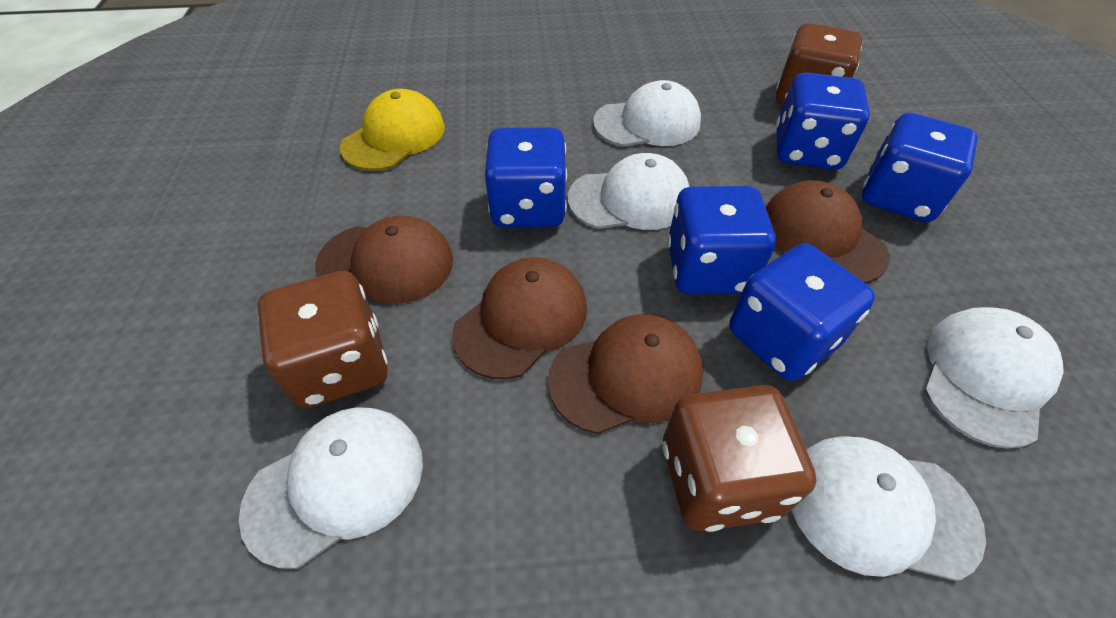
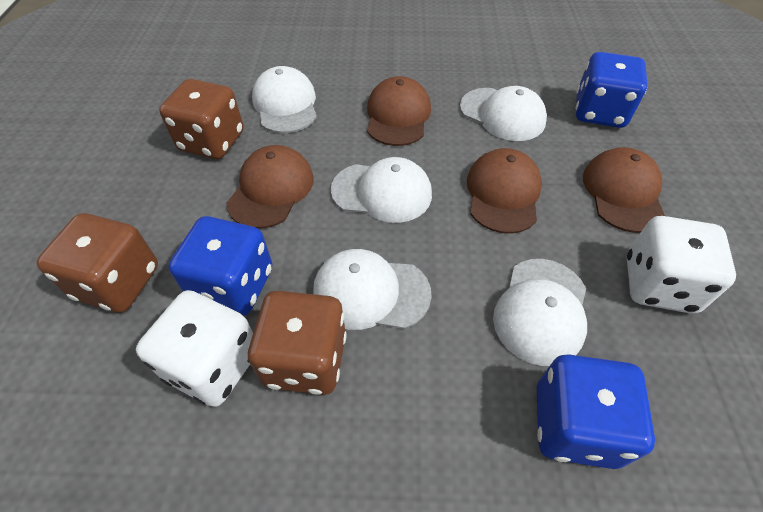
blue dice: [485,127,567,227] [667,186,776,294] [729,243,875,381] [776,73,870,170] [862,113,978,222] = 5 -> [169,216,272,316] [537,354,655,469] [575,52,647,128] = 3
white dice: none = 0 -> [136,290,253,407] [627,216,736,314] = 2
yellow cap: [340,89,445,171] = 1 -> none = 0

